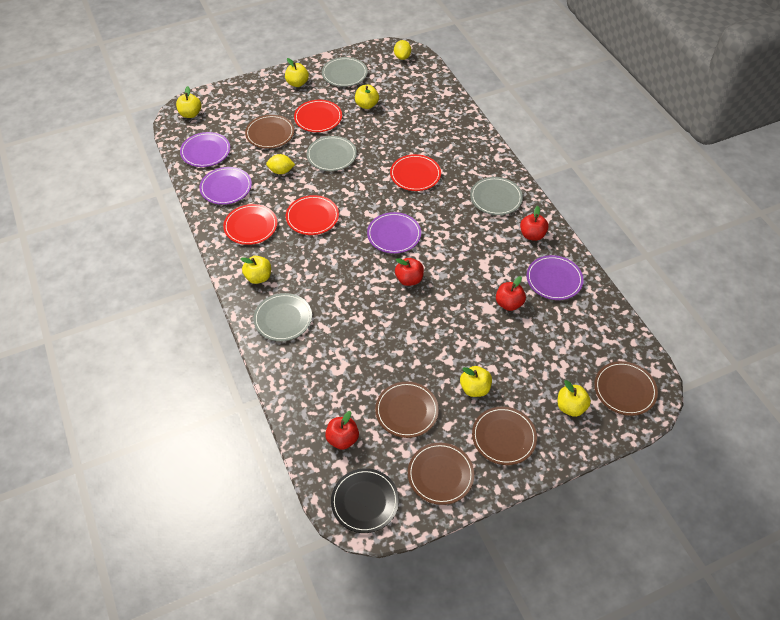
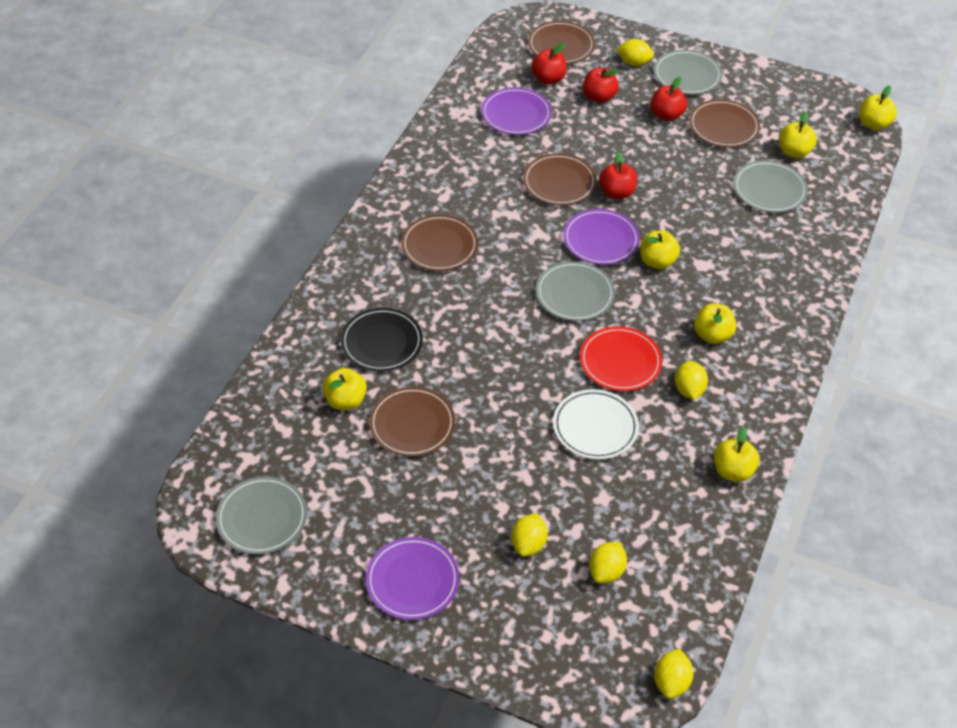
purple plate: [180,132,230,167] [200,167,252,205] [367,212,421,254] [526,255,584,300] = 4 -> [366,537,459,620] [481,87,552,135] [563,209,640,265] = 3
red plate: [223,204,277,245] [286,195,339,235] [294,100,342,132] [390,154,441,191] = 4 -> [580,326,662,391] = 1
white plate: none = 0 -> [553,389,639,459] = 1
yellow lemon: [266,154,295,174] [394,40,411,60] = 2 -> [511,513,548,557] [589,542,627,583] [616,39,654,66] [654,648,694,699] [675,361,708,400] = 5

